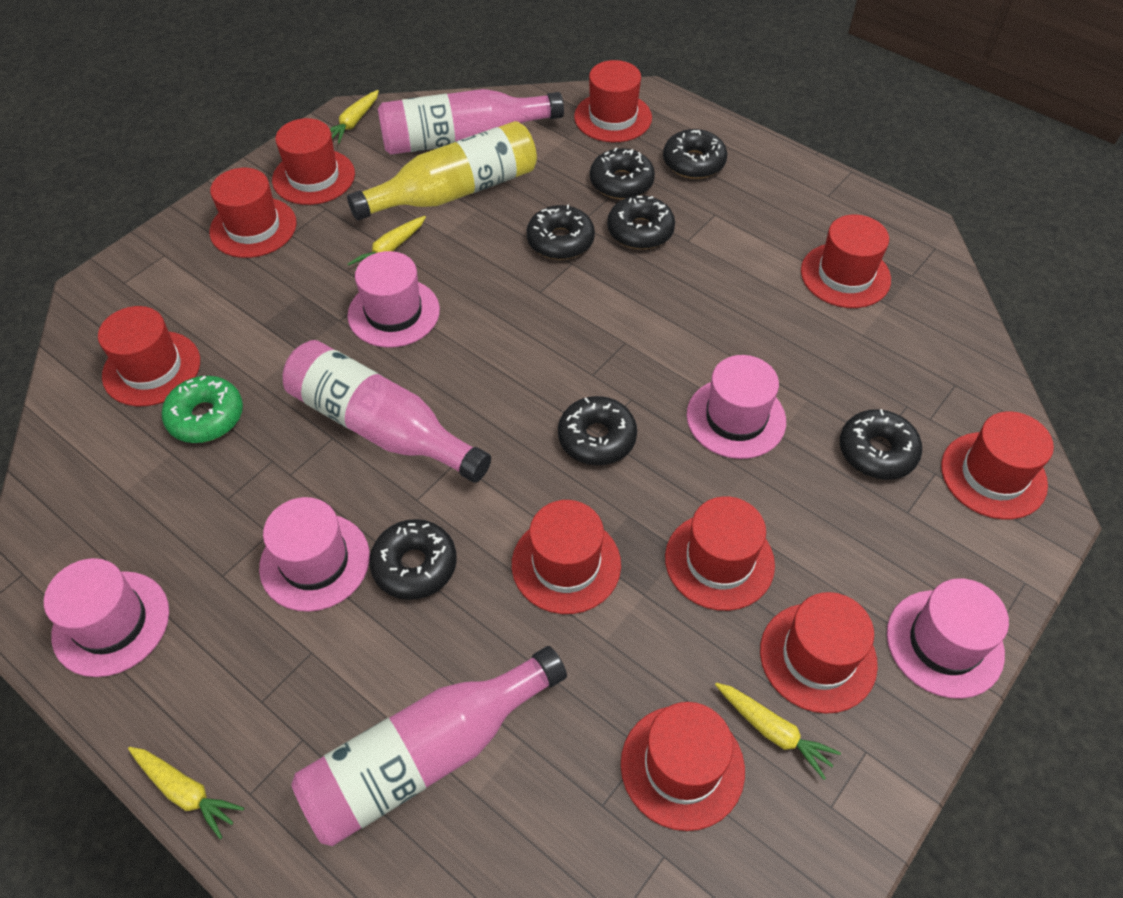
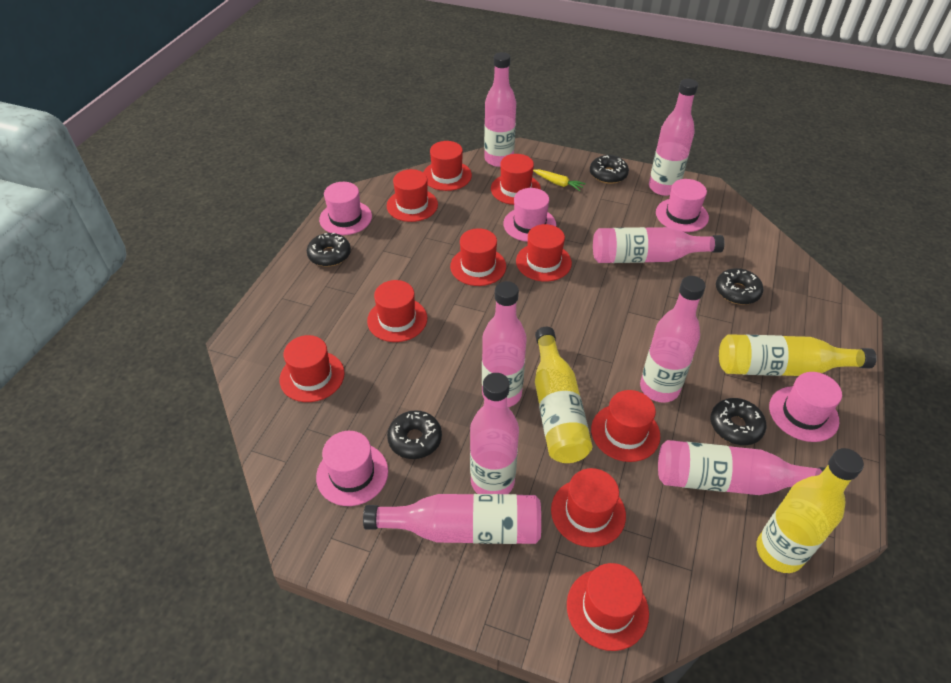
black donut: [369,519,457,600] [527,205,595,260] [558,396,637,465] [590,148,655,199] [607,195,675,249] [663,129,727,179] [840,409,922,480] = 7 -> [307,233,351,267] [387,410,442,459] [590,155,629,184] [710,398,766,445] [716,268,764,305] = 5
green donut: [162,376,243,443] = 1 -> none = 0
pink bottle: [283,340,491,483] [291,646,567,846] [378,89,564,155] = 3 -> [363,494,541,544] [470,373,519,494] [482,281,527,407] [484,52,516,167] [593,227,725,263] [640,276,706,403] [649,79,698,196] [658,440,825,495] = 8
yellow bottle: [347,121,537,221] = 1 -> [535,327,592,463] [719,334,877,376] [756,448,864,573] = 3
yellow carrot: [128,747,244,839] [330,90,379,144] [348,216,426,270] [715,683,841,780] = 4 -> [533,169,586,191] = 1

